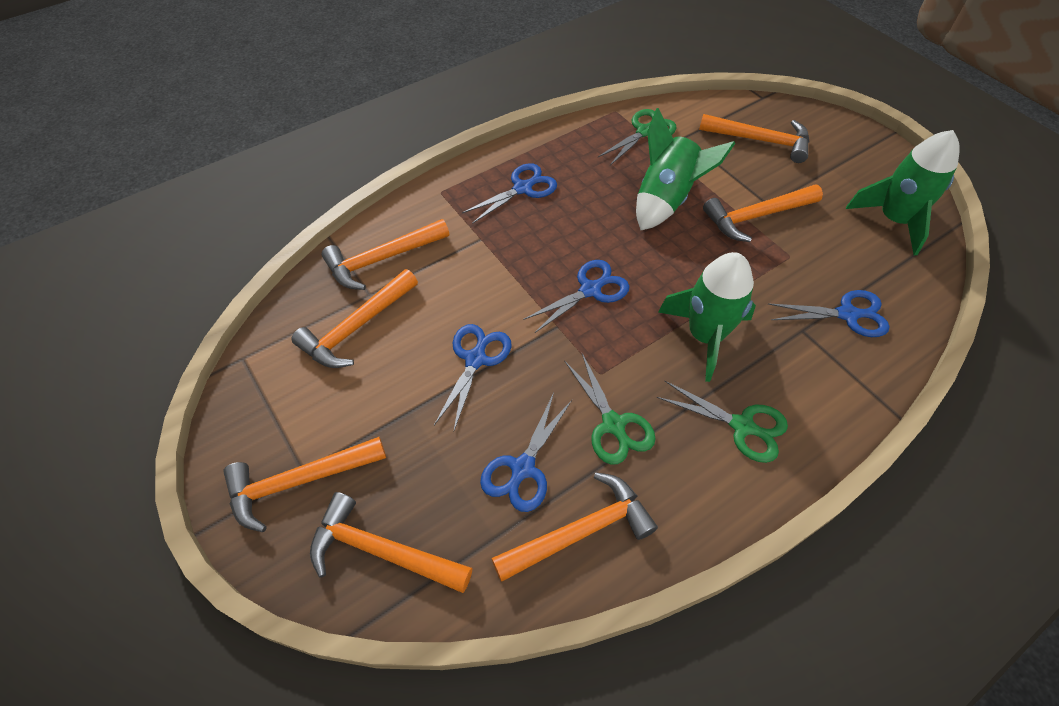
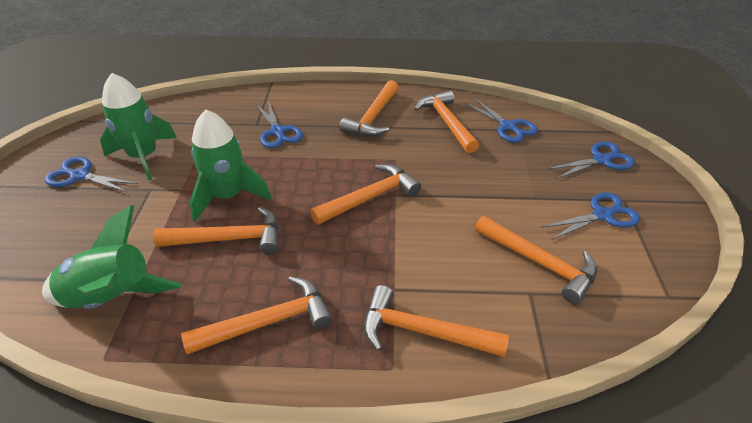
green scissors: [564,353,656,464] [598,109,676,165] [657,381,788,463] = 3 -> none = 0

